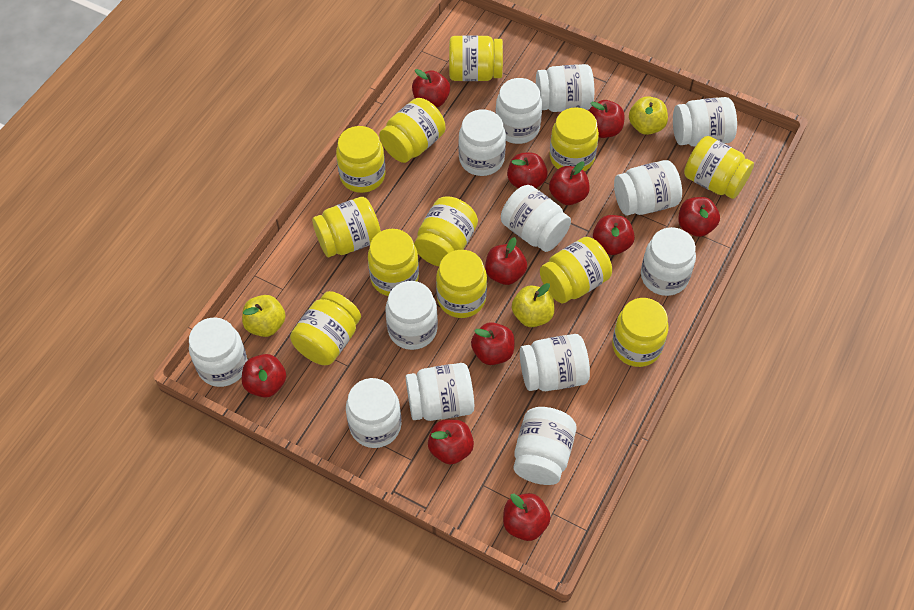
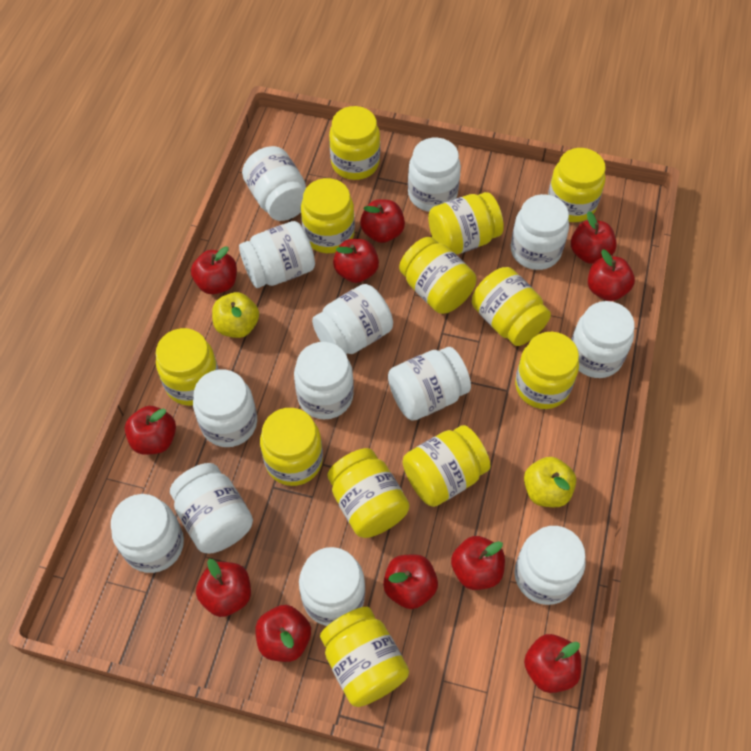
yellow apple: [242,295,286,337] [512,283,554,327] [629,96,668,135] = 3 -> [212,292,259,338] [524,457,576,507] = 2

